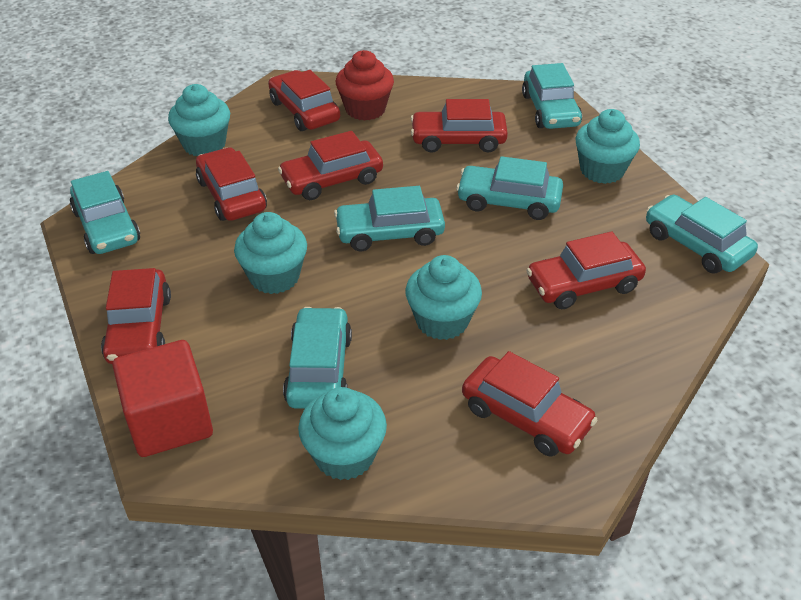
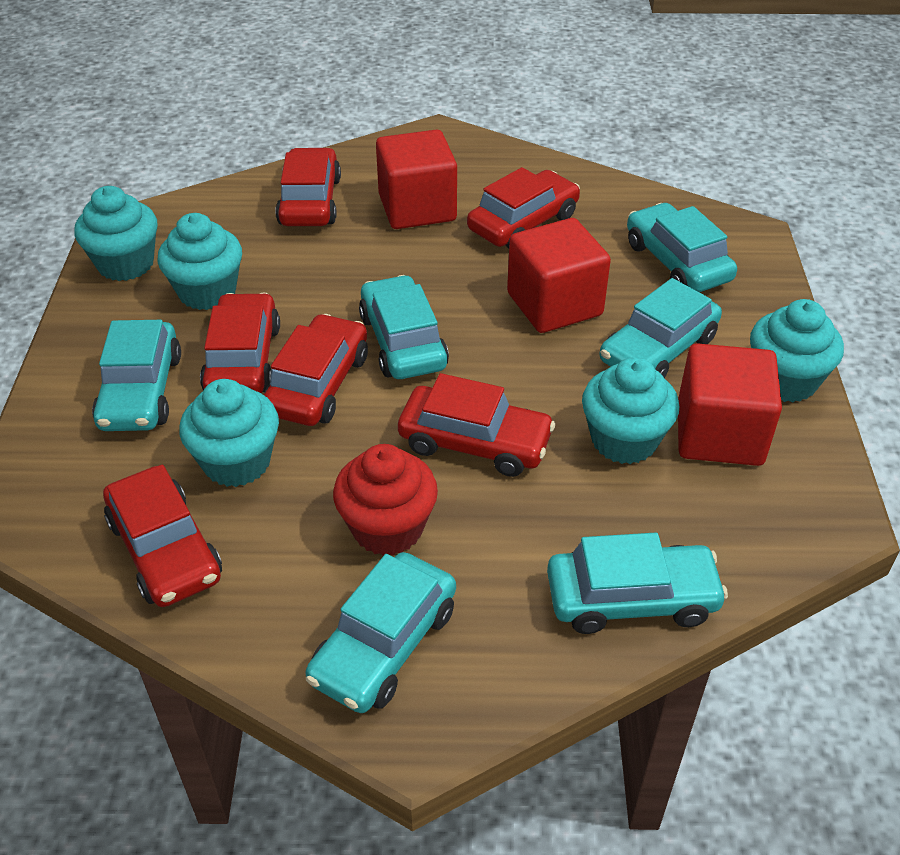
red car: [101,268,171,364] [196,147,267,221] [268,70,340,131] [278,131,383,200] [410,99,508,153] [462,351,597,457] [526,231,646,309] = 7 -> [103,465,222,607] [200,293,280,394] [264,314,368,426] [275,148,341,226] [398,373,555,477] [467,167,580,249] = 6
red cube: [112,340,213,457] = 1 -> [376,129,457,229] [507,218,611,333] [678,343,782,466] = 3

